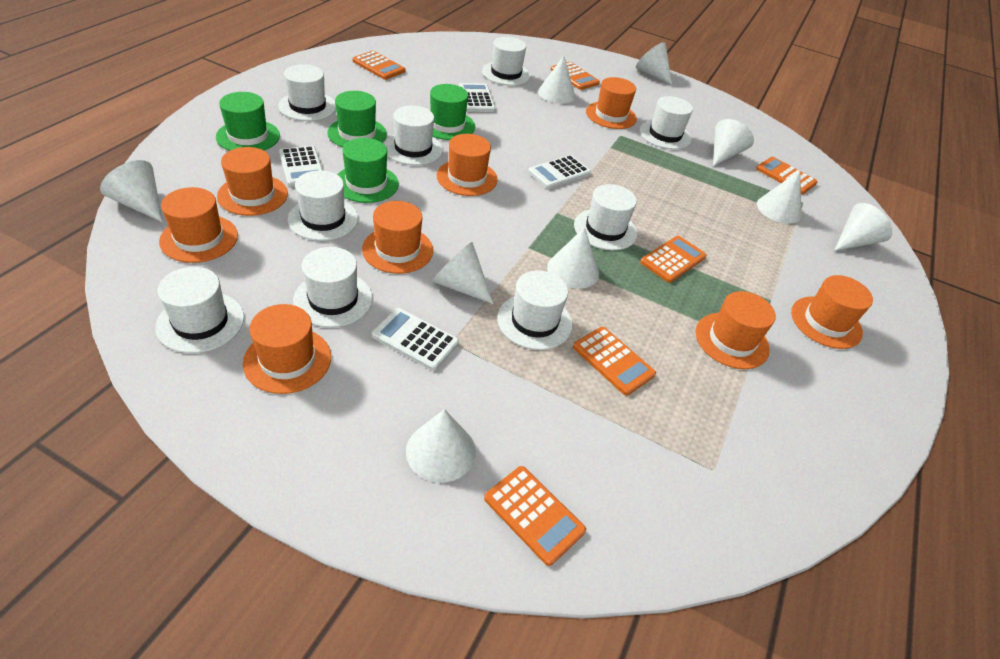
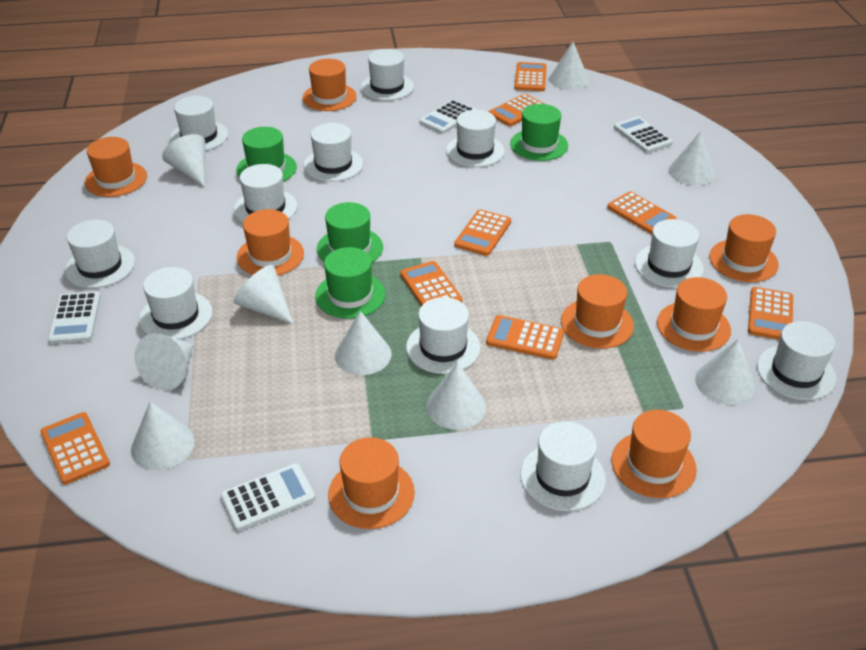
orange calculator: [352,51,405,80] [484,466,586,566] [551,62,600,90] [573,327,656,396] [640,236,706,283] [756,157,817,194] = 6 -> [40,412,110,485] [400,261,462,306] [454,210,511,256] [486,315,564,360] [489,94,545,126] [514,62,547,91] [607,191,676,234] [748,287,793,340] = 8
white hat: [155,267,244,353] [278,64,336,121] [288,170,358,241] [293,247,373,328] [384,106,443,165] [482,37,530,86] [497,270,573,350] [574,184,637,250] [639,96,693,149] = 9 -> [65,220,135,288] [139,267,212,340] [170,96,228,151] [234,164,297,223] [303,123,363,182] [361,49,414,101] [406,297,481,374] [446,110,505,167] [520,421,606,511] [635,219,704,288] [757,321,836,400] = 11

